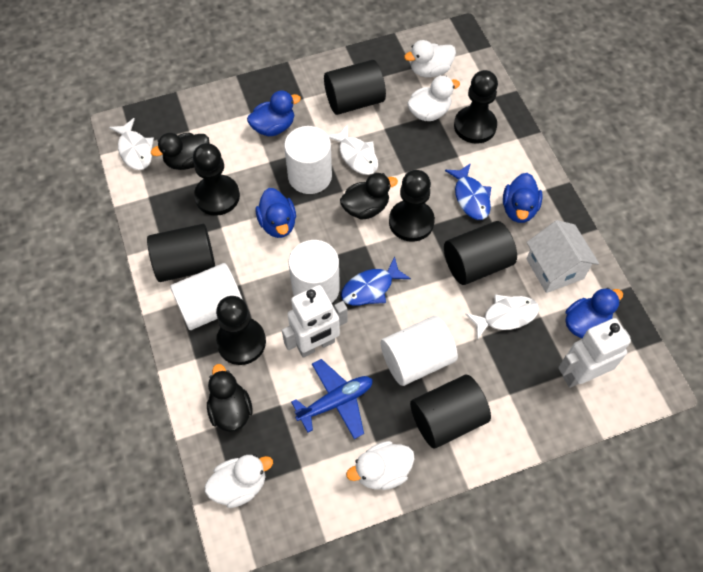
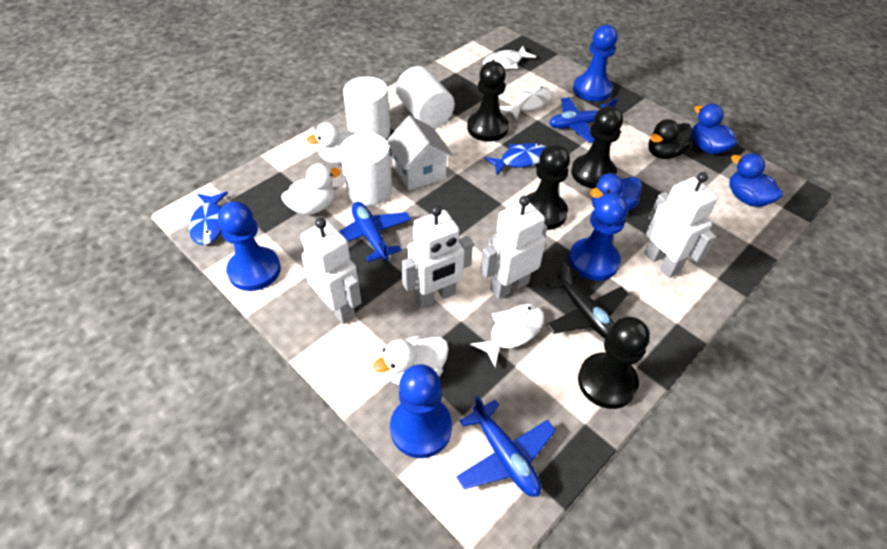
black cylinder: [147,224,215,282] [324,60,386,115] [410,375,491,449] [444,221,517,285] = 4 -> none = 0
black duck: [151,133,209,170] [207,364,253,432] [340,173,398,220] = 3 -> [648,119,692,159] = 1
black plane: none = 0 -> [546,261,629,339] = 1
blue duck: [247,91,301,136] [256,188,296,238] [503,173,543,223] [566,288,623,338] = 4 -> [590,173,642,211] [692,104,737,155] [729,153,783,207] = 3
blue pawn: none = 0 -> [218,201,281,291] [390,364,452,458] [569,193,628,281] [573,24,618,102] = 4
blue plane: [291,359,373,439] = 1 -> [339,202,411,262] [456,395,556,497] [549,97,617,143] = 3
white cylinder: [170,263,243,330] [284,126,332,194] [289,240,340,303] [381,316,458,386] = 4 -> [340,133,392,207] [343,76,390,139] [396,66,455,128] = 3
white duck: [205,455,273,508] [346,441,415,490] [404,40,456,77] [407,76,460,121] = 4 -> [281,163,341,215] [306,122,365,164] [373,336,449,386] = 3
white robot: [282,285,348,357] [558,318,631,388] = 2 -> [301,218,362,324] [401,205,473,308] [480,196,548,299] [644,172,718,278] = 4

